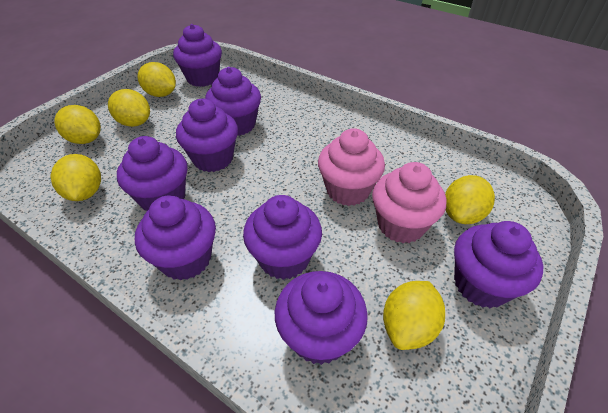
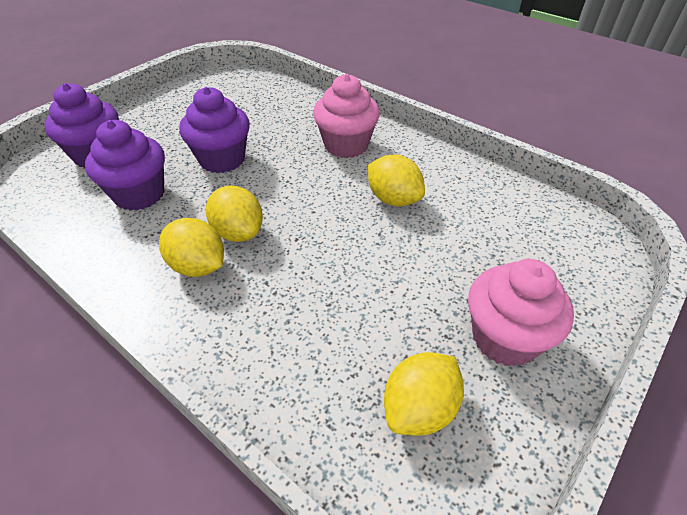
purple cupcake: [117,136,188,211] [135,195,216,280] [173,24,222,87] [176,99,238,172] [205,67,261,136] [243,195,322,280] [275,271,368,365] [454,221,543,308] = 8 -> [45,83,119,168] [85,120,165,211] [179,87,250,173] = 3
yellow lemon: [51,154,101,201] [54,105,101,144] [108,89,150,127] [137,62,176,97] [383,281,445,350] [445,175,495,224] = 6 -> [159,218,224,277] [206,186,263,242] [368,155,425,206] [384,352,464,436] = 4

